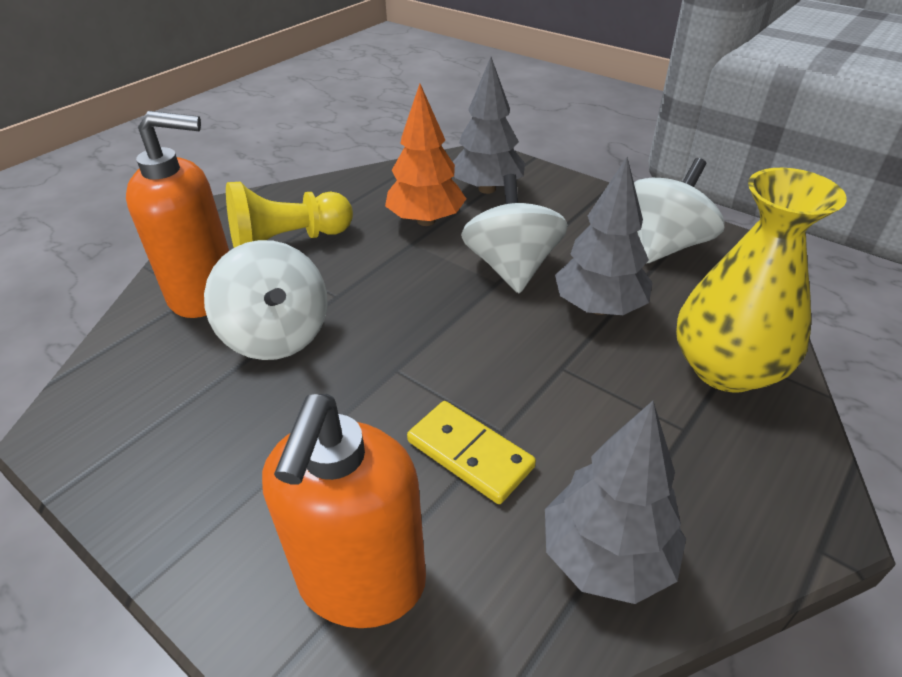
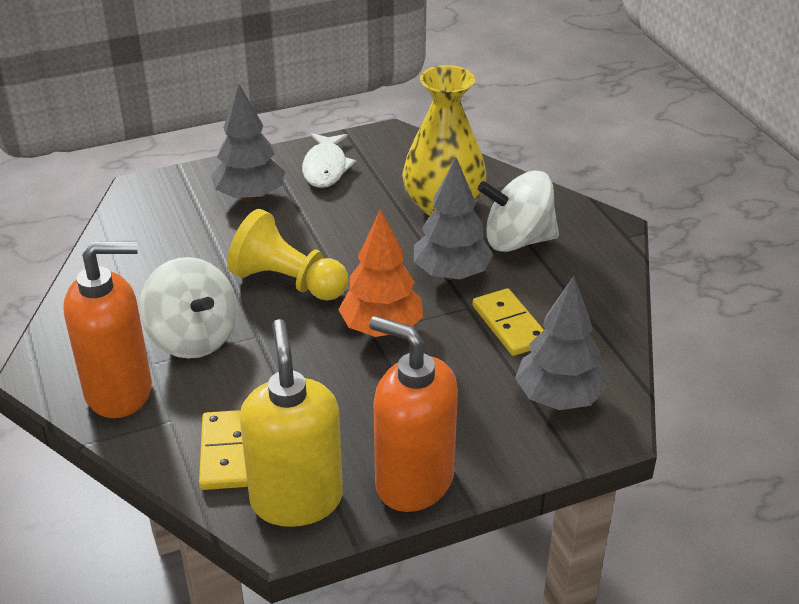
white fish: none = 0 -> [302,133,356,188] = 1
white spinning top: [204,240,327,360] [461,174,568,293] [634,158,725,263] = 3 -> [139,257,237,359] [478,171,559,252] = 2
yellow domino: [407,401,536,504] = 1 -> [199,410,248,490] [472,288,544,356] = 2
yellow soap dispenser: none = 0 -> [240,319,343,527] = 1

